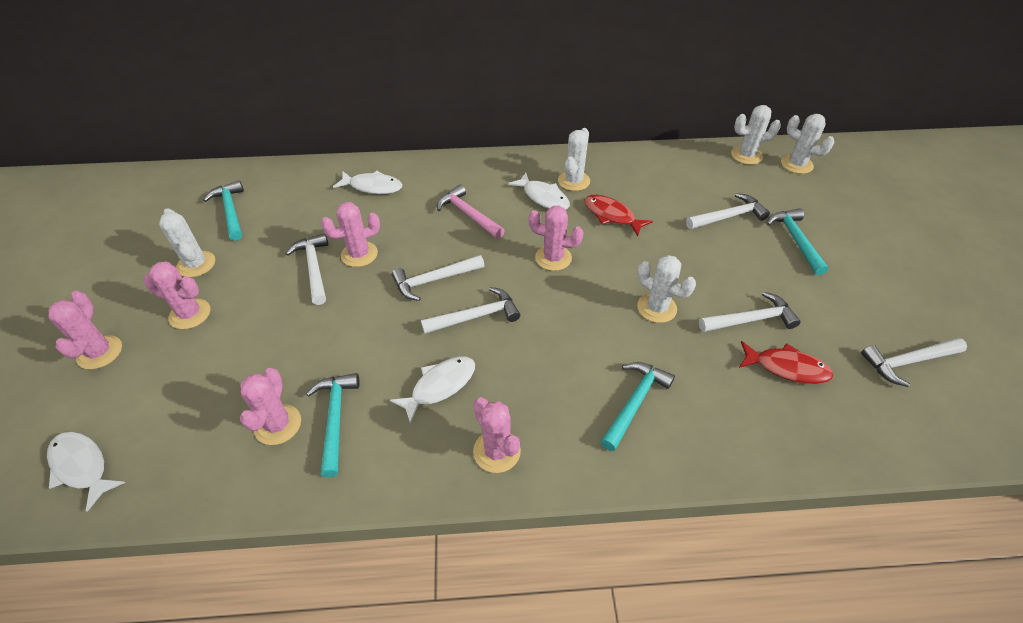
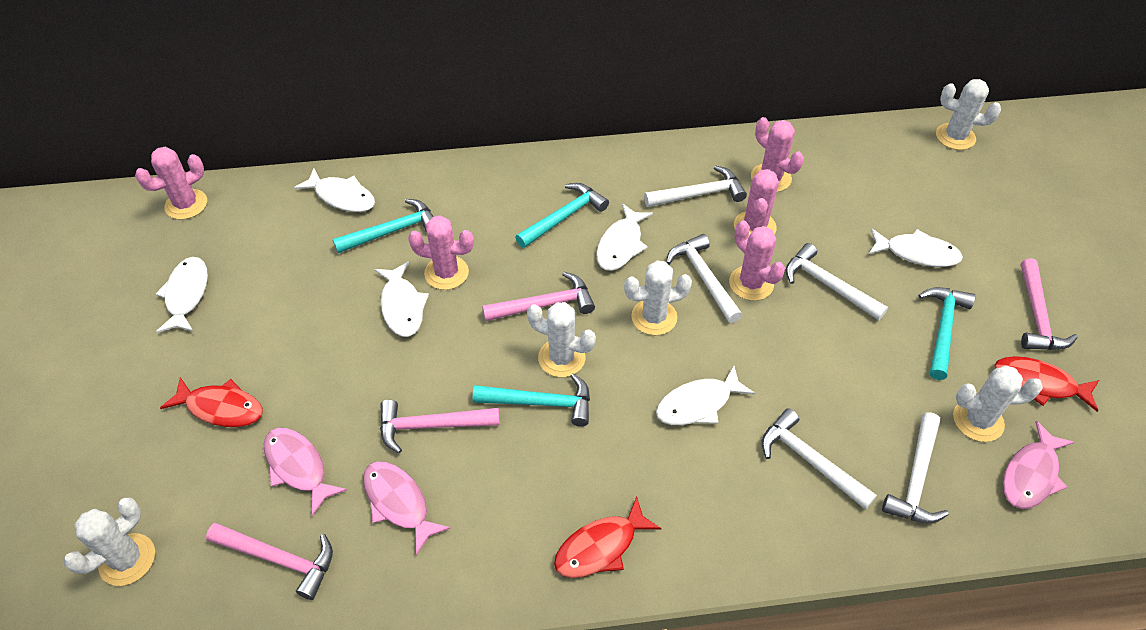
pink cactus: [49,291,122,369] [143,261,210,329] [240,368,301,445] [321,202,380,267] [473,398,521,473] [528,206,584,271] = 6 -> [135,147,207,219] [408,216,474,290] [729,221,785,301] [734,169,779,236] [751,117,804,192] = 5
pink fish: none = 0 -> [264,428,347,516] [363,461,451,555] [1003,421,1074,509] = 3
pink hammer: [437,184,505,239] = 1 -> [206,523,333,600] [380,400,500,454] [482,272,595,321] [1021,258,1078,350] = 4
red fish: [584,195,653,236] [739,341,833,384] = 2 -> [160,377,263,427] [554,497,662,578] [994,356,1099,412] = 3
white fish: [47,432,125,512] [333,171,402,194] [390,356,475,424] [508,173,570,209] = 4 -> [156,257,208,333] [294,168,375,212] [375,262,429,337] [596,204,653,271] [656,365,755,425] [869,228,963,267] = 6
white hammer: [285,233,329,305] [392,255,485,301] [421,287,520,334] [686,193,770,229] [699,292,801,332] [861,338,967,387] = 6 -> [644,165,747,207] [666,234,742,323] [762,408,877,510] [786,243,888,321] [882,412,949,524] = 5

